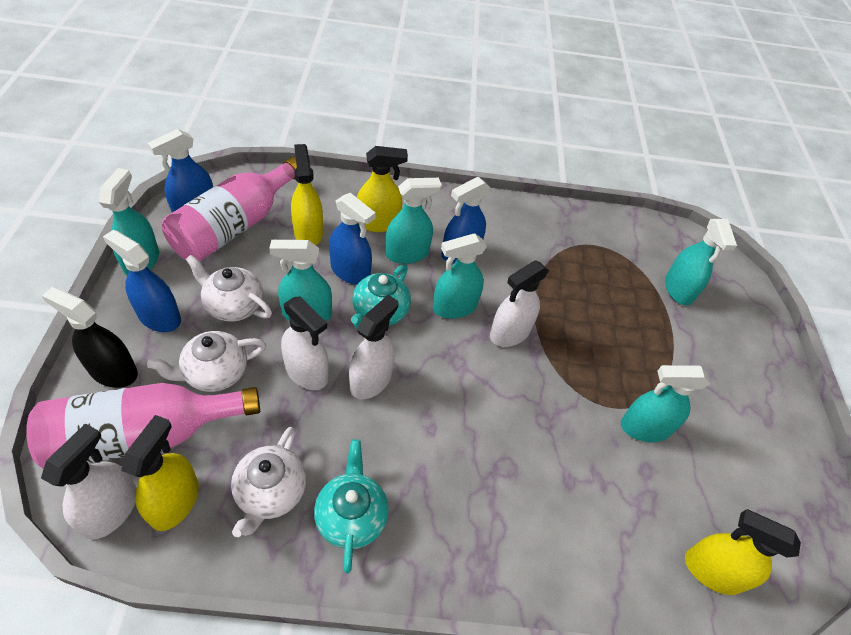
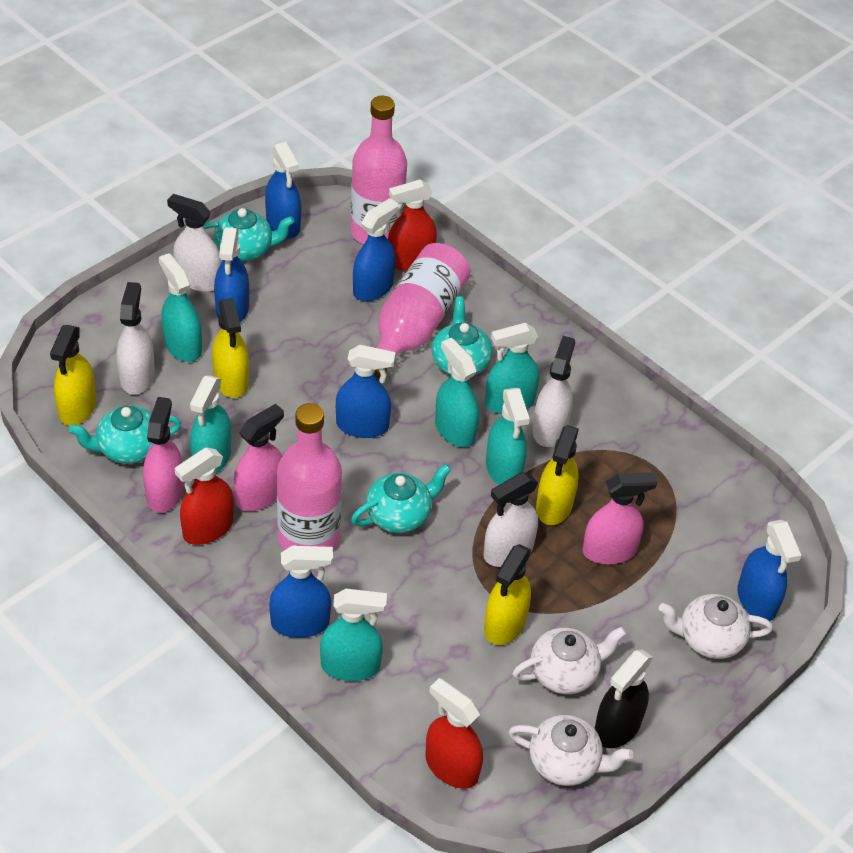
blue spray bottle: [103,230,181,332] [147,129,213,212] [329,193,376,285] [442,177,490,263] = 4 -> [214,227,249,322] [265,142,301,239] [269,546,333,638] [336,345,396,438] [353,198,398,301] [738,520,802,621] = 6
pink bottle: [26,383,260,469] [162,157,297,261] = 2 -> [277,403,342,551] [350,96,407,245] [375,243,470,381] = 3
pink spray bottle: none = 0 -> [143,397,184,513] [234,404,284,511] [583,472,657,564] = 3
red spray bottle: none = 0 -> [175,447,234,545] [388,179,437,271] [425,678,483,789] = 3
turquoise teapot: [314,439,389,573] [351,264,411,329] = 2 -> [69,405,181,464] [204,208,294,261] [351,464,451,533] [432,296,492,376] = 4

